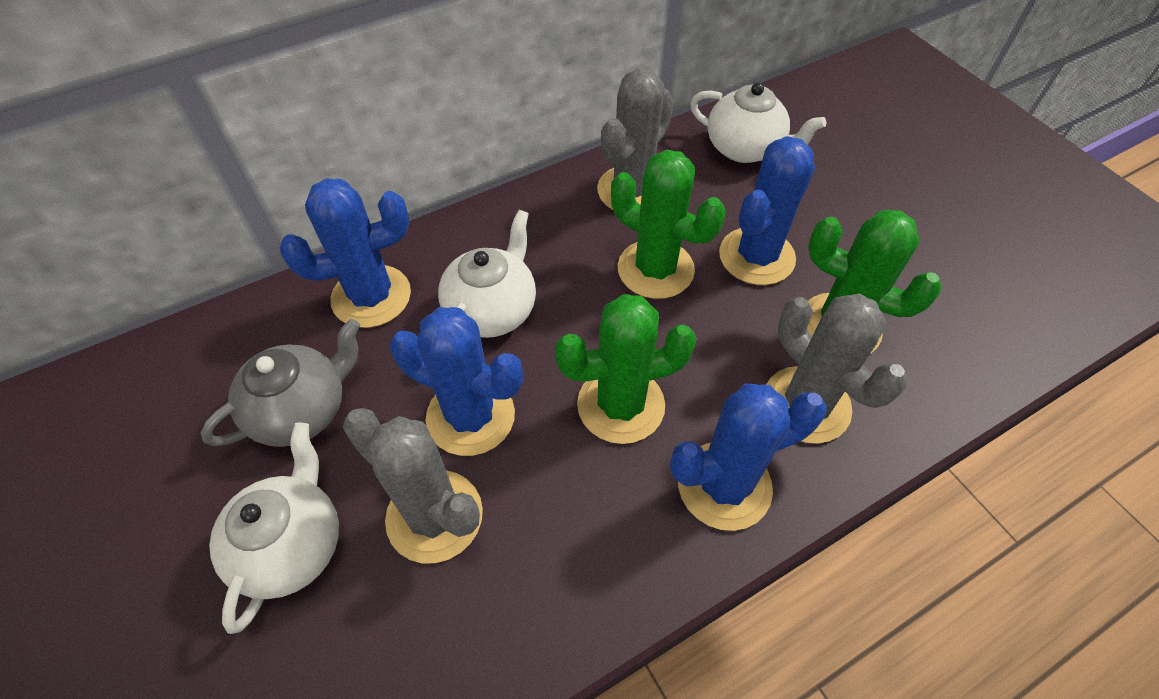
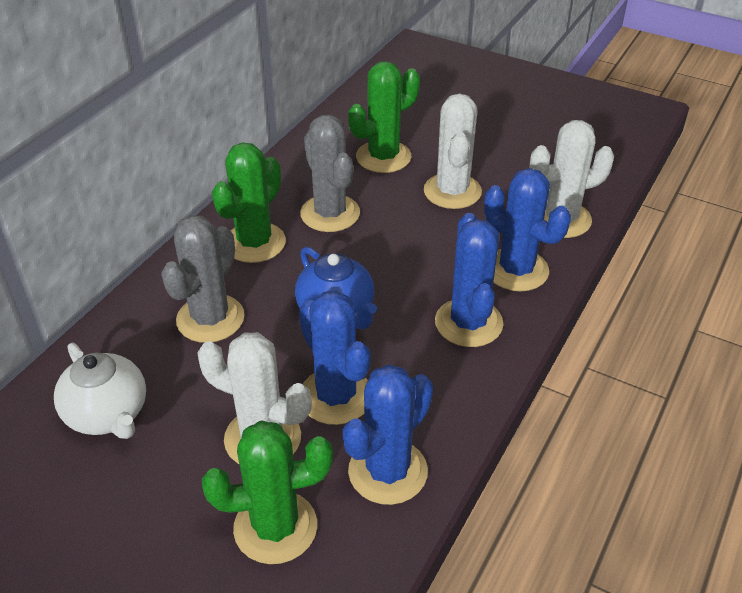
blue teapot: none = 0 -> [295,247,377,330] = 1
grey cactus: [343,408,483,563] [597,69,674,210] [766,293,908,444] = 3 -> [161,215,244,343] [300,115,360,232] = 2
grey teapot: [201,319,360,447] = 1 -> none = 0
white cactus: none = 0 -> [197,332,312,464] [424,94,482,209] [530,120,614,238] = 3
white teapot: [209,423,339,634] [438,210,536,338] [690,82,826,163] = 3 -> [54,343,146,439] = 1

